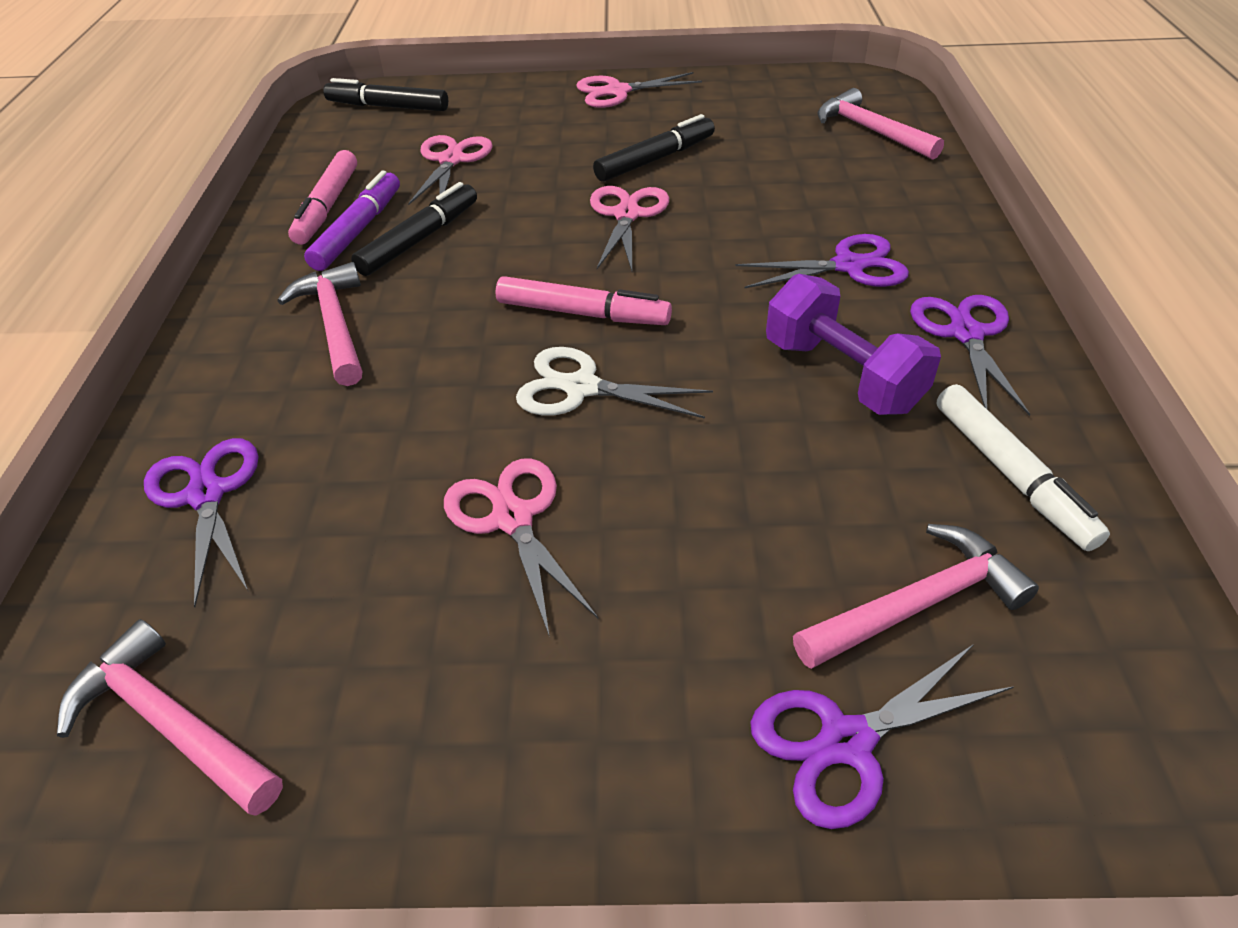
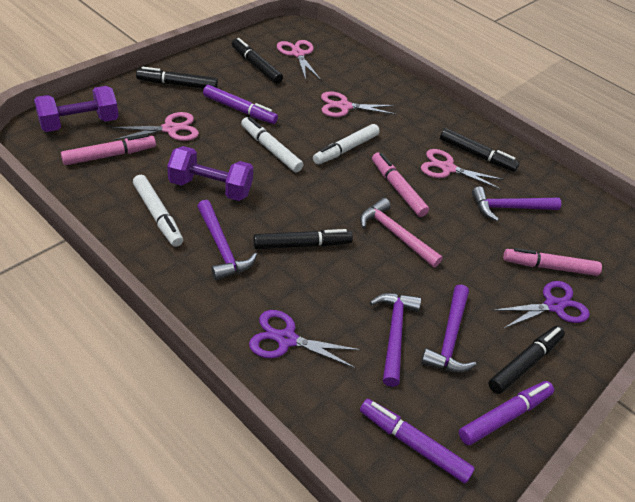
black marker: [323,78,448,111] [351,182,477,276] [593,114,715,182] = 3 -> [136,67,218,88] [232,38,283,84] [253,229,353,249] [440,128,519,172] [489,326,565,394] = 5
pink hammer: [57,619,283,816] [278,262,362,386] [793,524,1039,669] [817,88,944,160] = 4 -> [360,198,443,268] = 1
pink marker: [288,150,357,245] [496,276,672,325] = 2 -> [61,134,156,165] [372,152,429,217] [503,248,602,276] = 3
purple dumbbell: [766,274,941,415] = 1 -> [34,86,119,132] [167,146,254,201] = 2
purple hammer: none = 0 -> [197,200,257,281] [370,293,421,387] [421,284,476,373] [472,187,561,221] = 4
purple marker: [304,171,400,271] = 1 -> [203,85,278,124] [360,399,475,484] [459,381,554,445] = 3
purple scissors: [144,438,258,607] [735,234,909,288] [750,644,1014,829] [910,295,1030,416] = 4 -> [249,310,361,369] [492,281,590,329] = 2
white marker: [937,384,1110,551] = 1 -> [133,175,183,247] [241,117,304,173] [313,124,380,165] = 3
white scissors: [516,347,713,419] = 1 -> none = 0

